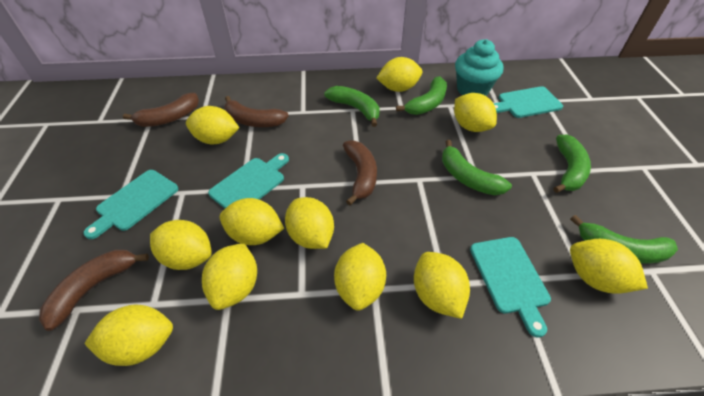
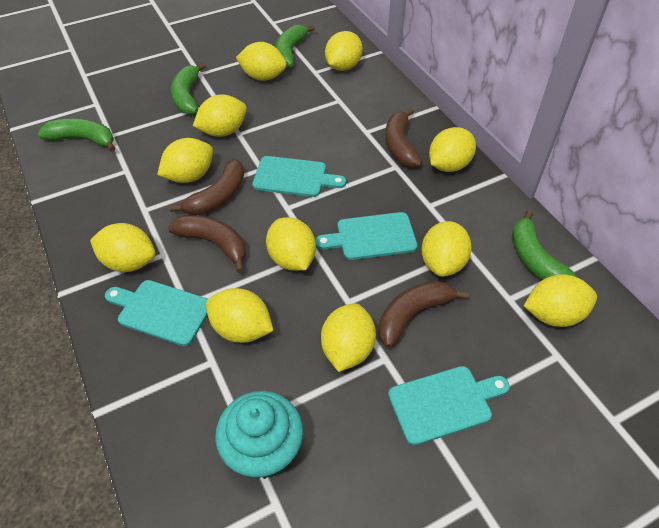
green banana: [324,86,379,127] [396,76,447,115] [442,140,512,195] [553,135,591,193] [570,215,678,264] = 5 -> [38,119,115,152] [171,63,206,115] [275,25,315,68] [512,210,578,280] = 4

